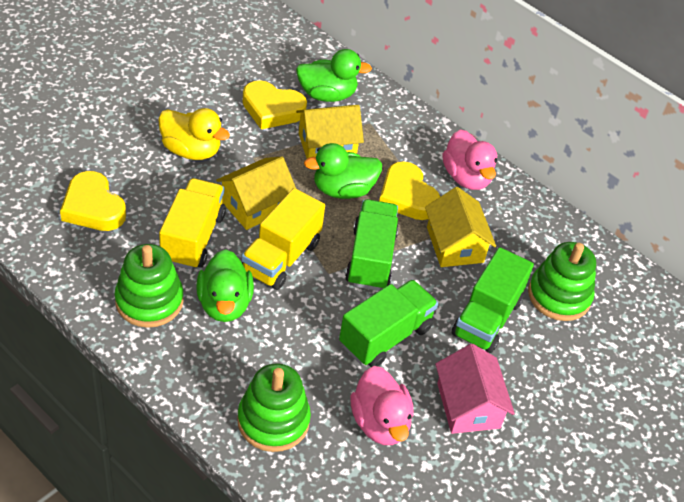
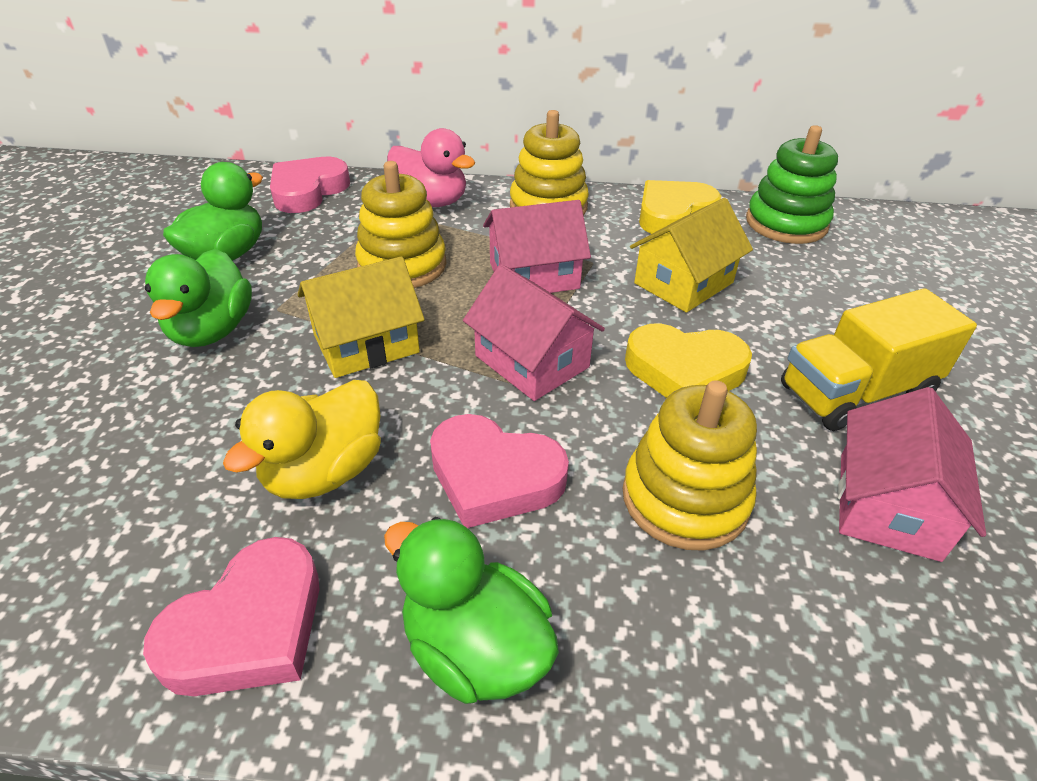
green stacking toy: [115,244,184,328] [237,363,311,452] [528,242,596,321] = 3 -> [746,125,838,244] = 1
green truck: [339,279,438,367] [345,199,398,291] [451,247,534,353] = 3 -> none = 0
pink duck: [350,366,414,445] [442,129,497,190] = 2 -> [387,128,475,207] = 1
pink heart: none = 0 -> [143,537,320,696] [270,157,350,213] [430,414,569,528] = 3
pink house: [435,344,515,434] = 1 -> [463,264,605,401] [483,200,591,293] [838,387,986,562] = 3
yellow heart: [60,171,126,231] [243,80,307,129] [379,161,440,220] = 3 -> [625,323,752,398] [639,180,721,234] = 2
yellow house: [216,157,296,230] [296,105,364,159] [425,187,496,267] = 3 -> [298,256,425,378] [630,198,753,313] = 2
yellow stacking toy: none = 0 -> [355,161,446,288] [510,110,589,216] [623,380,757,551] = 3
yellow truck: [159,178,226,270] [241,188,325,290] = 2 -> [781,288,977,431] = 1

